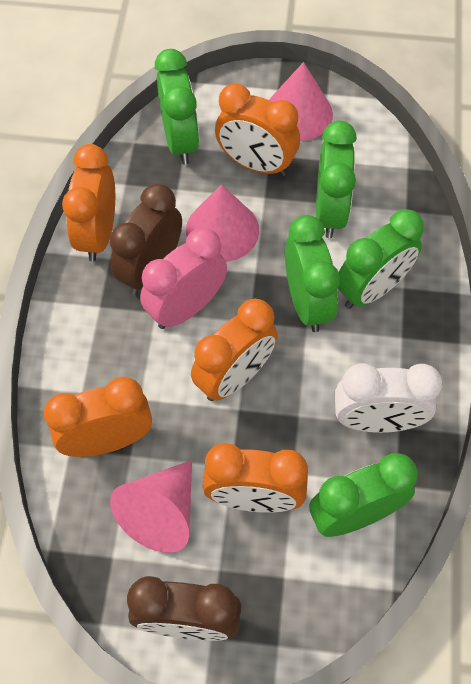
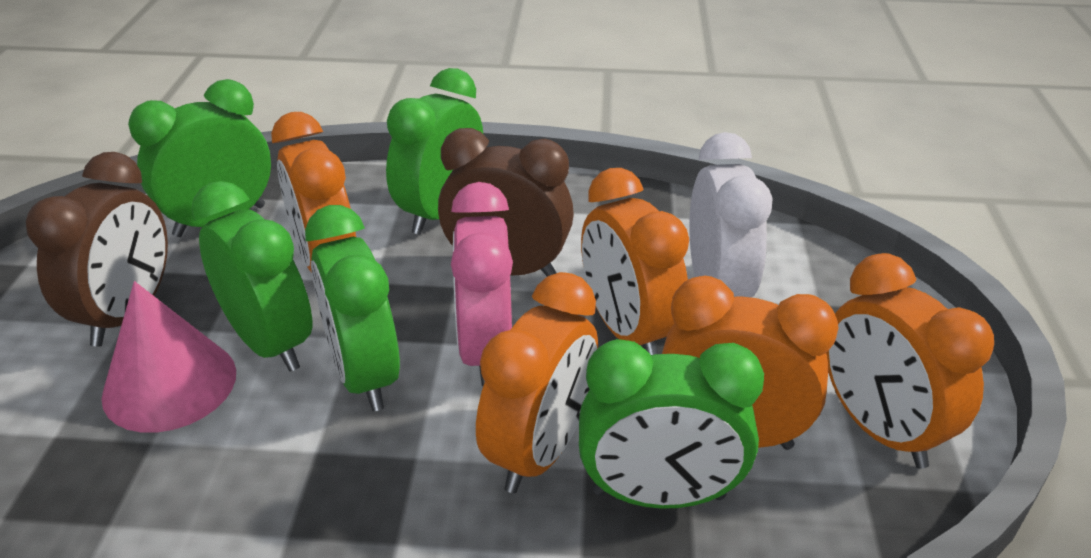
pink cone: [110,460,192,553] [186,184,259,262] [269,62,333,141] = 3 -> [101,281,236,433] = 1

